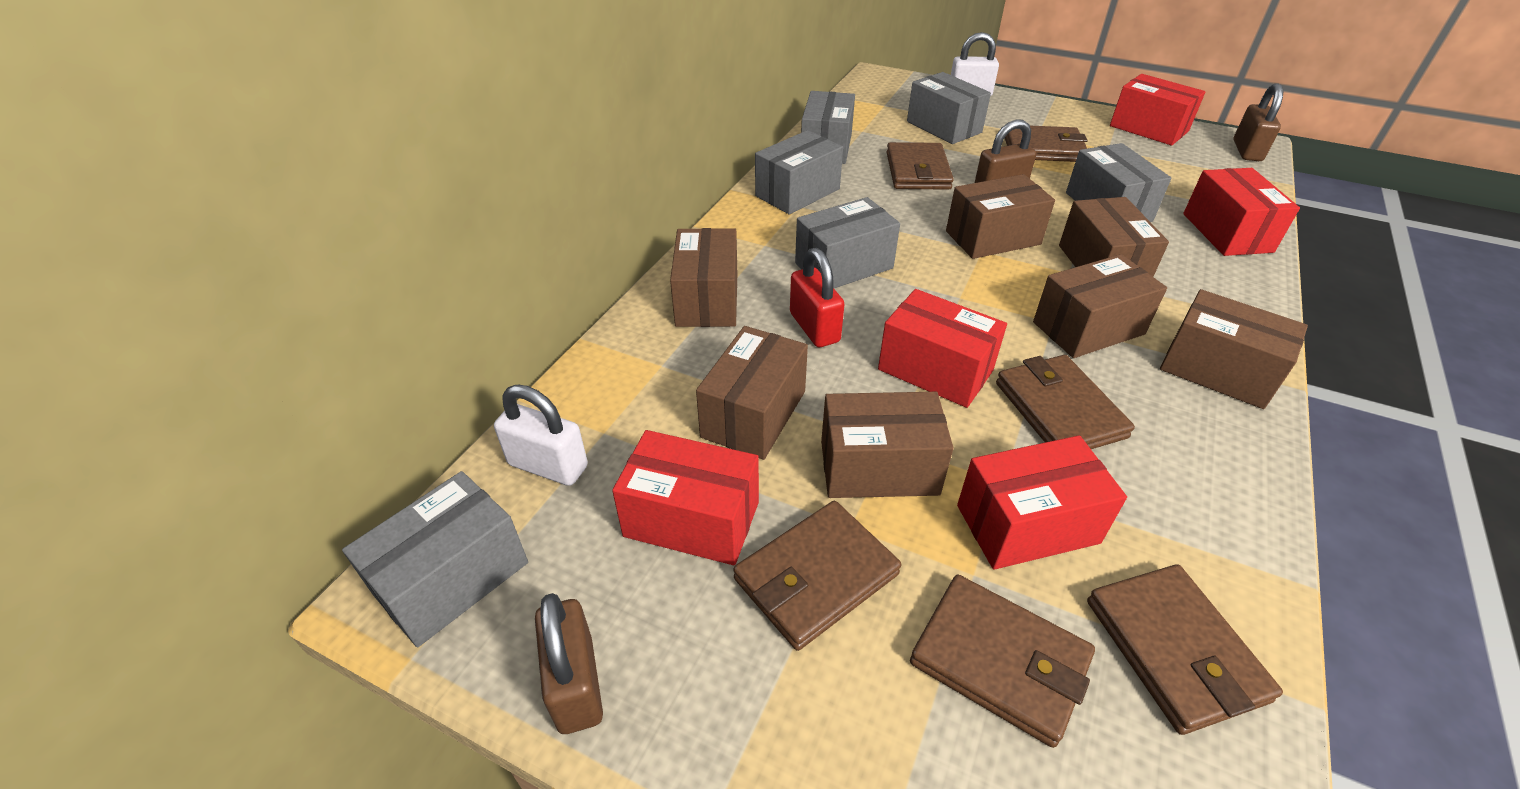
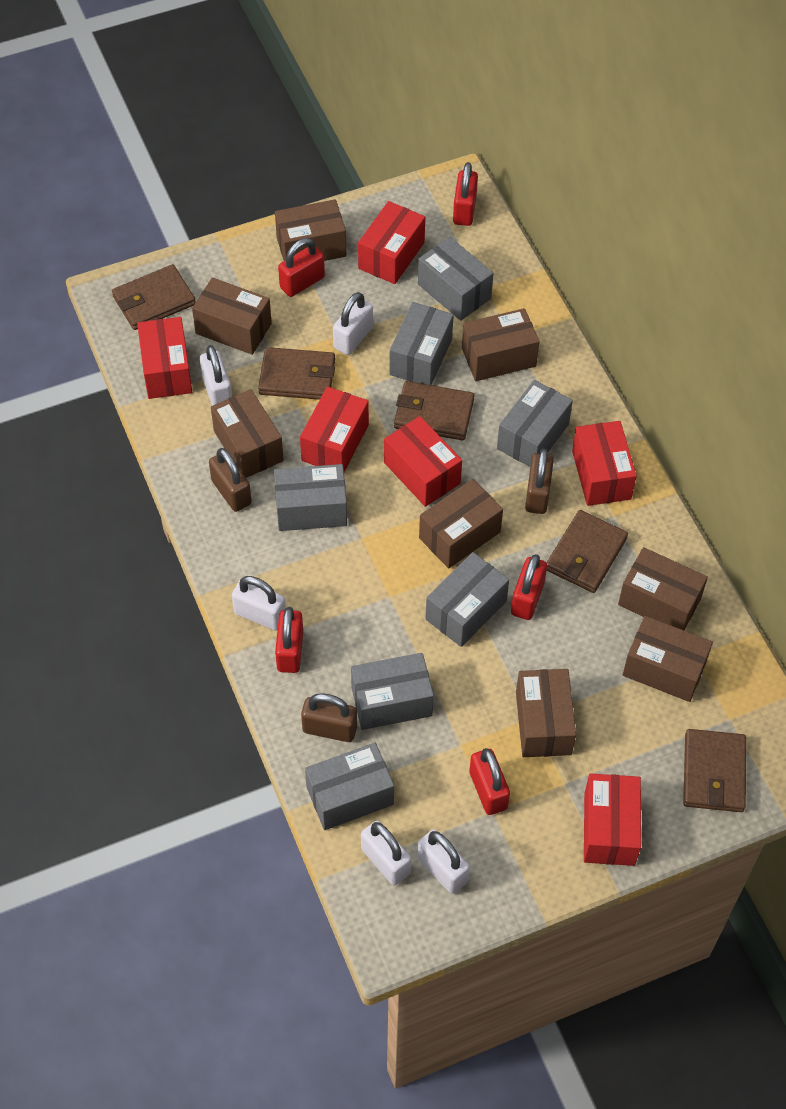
brown box: [670,228,737,327] [696,326,808,460] [821,392,954,498] [946,174,1055,259] [1033,254,1167,358] [1059,197,1169,277] [1160,289,1308,409] = 7 -> [192,277,272,355] [211,389,284,478] [275,199,346,261] [419,479,503,569] [462,308,539,381] [516,669,576,757] [618,547,708,630] [623,616,713,702] = 8
brown wallet: [733,501,901,651] [887,142,954,190] [910,575,1095,748] [996,355,1135,449] [1005,126,1088,162] [1087,564,1283,735] = 6 -> [112,264,196,330] [258,347,335,400] [394,381,475,440] [546,510,628,593] [683,729,746,812] = 5
grey box: [342,471,528,647] [755,130,843,214] [795,197,900,288] [801,91,855,164] [907,72,991,144] [1066,143,1171,222] = 6 -> [274,464,347,531] [305,743,394,830] [351,653,434,730] [389,302,454,385] [418,237,494,321] [425,552,509,647] [497,380,573,467] = 7
red box: [612,430,759,565] [878,289,1007,408] [957,435,1127,570] [1110,74,1206,146] [1183,168,1300,256] = 5 -> [137,317,192,399] [300,386,369,472] [358,201,425,284] [384,416,462,507] [572,421,637,506] [584,773,641,866] = 6
red padlock: [790,248,845,347] = 1 -> [275,607,303,673] [278,238,325,297] [453,162,478,226] [469,748,510,815] [511,554,547,620] = 5
white padlock: [494,385,588,486] [951,32,999,96] = 2 -> [200,345,232,406] [232,576,286,631] [333,292,373,355] [361,821,411,885] [417,829,470,894] = 5

